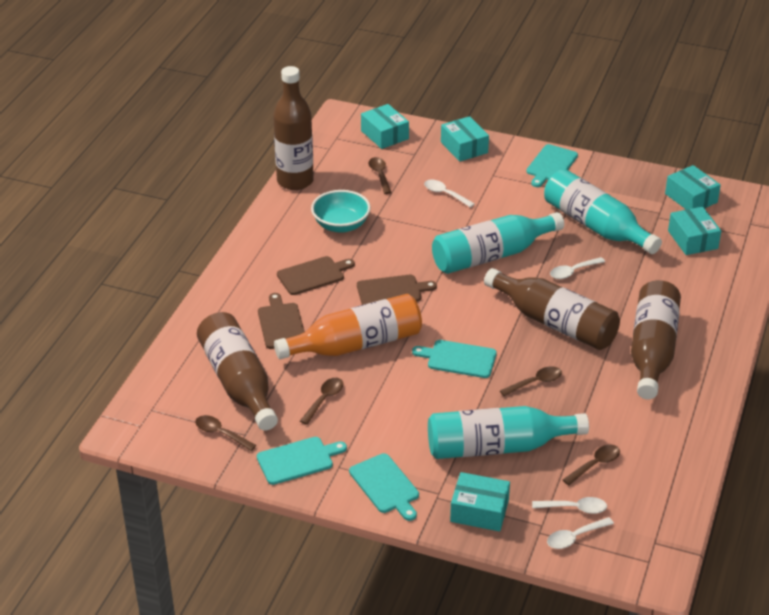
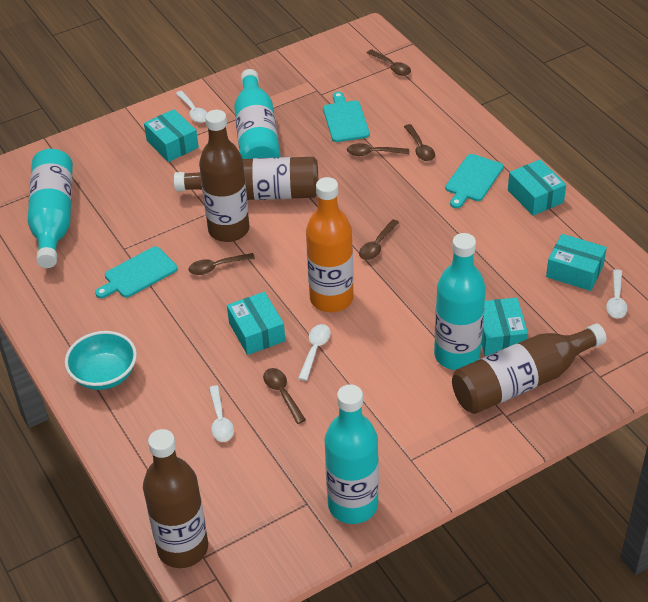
brown cutting board: [258,293,305,349] [277,256,355,295] [357,275,437,305] = 3 -> none = 0
brown spoon: [195,415,256,451] [300,378,343,425] [368,157,392,194] [500,366,562,396] [563,445,620,485] = 5 -> [188,253,255,275] [263,368,306,424] [347,143,409,156] [359,219,400,260] [367,49,411,76] [404,124,435,161] = 6
turquoise bottle: [428,406,589,459] [432,212,564,274] [544,169,662,254] = 3 -> [28,149,73,268] [234,69,280,159] [325,384,379,524] [434,233,486,370] = 4
turquoise cutting board: [257,437,347,485] [349,453,419,521] [412,340,497,378] [526,144,578,187] = 4 -> [95,246,177,298] [323,92,370,142] [445,154,504,208] = 3

